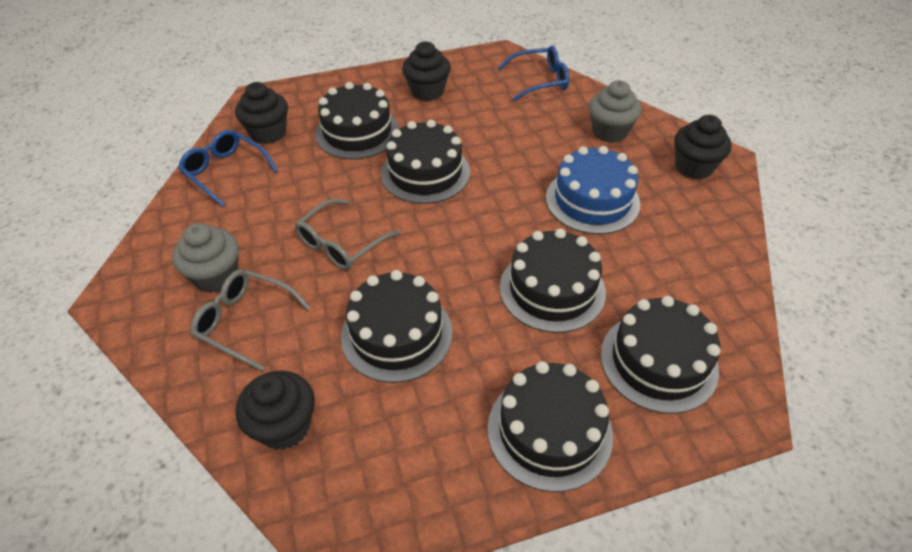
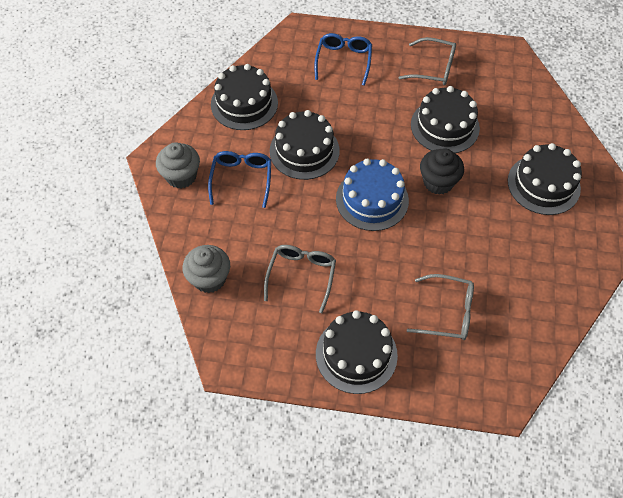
black cake: [315,82,399,159] [341,270,452,383] [381,120,470,204] [488,361,613,492] [500,229,606,333] [601,296,720,414] = 6 -> [211,64,278,130] [270,110,340,180] [316,310,398,394] [411,86,480,153] [508,143,582,215] = 5
black cupcake: [235,82,288,144] [236,371,315,450] [402,41,451,101] [674,115,732,179] = 4 -> [420,148,464,195] = 1
grey glasses: [190,269,311,371] [295,199,400,270] = 2 -> [264,245,336,313] [399,37,456,85] [407,274,474,340] = 3

